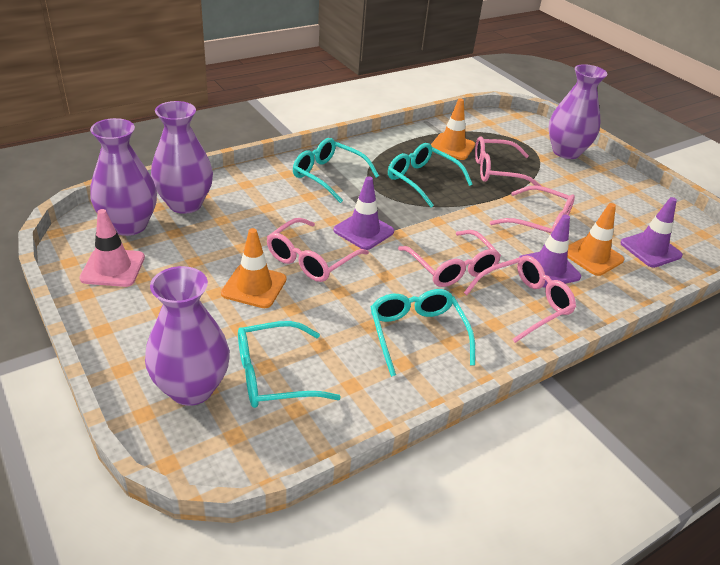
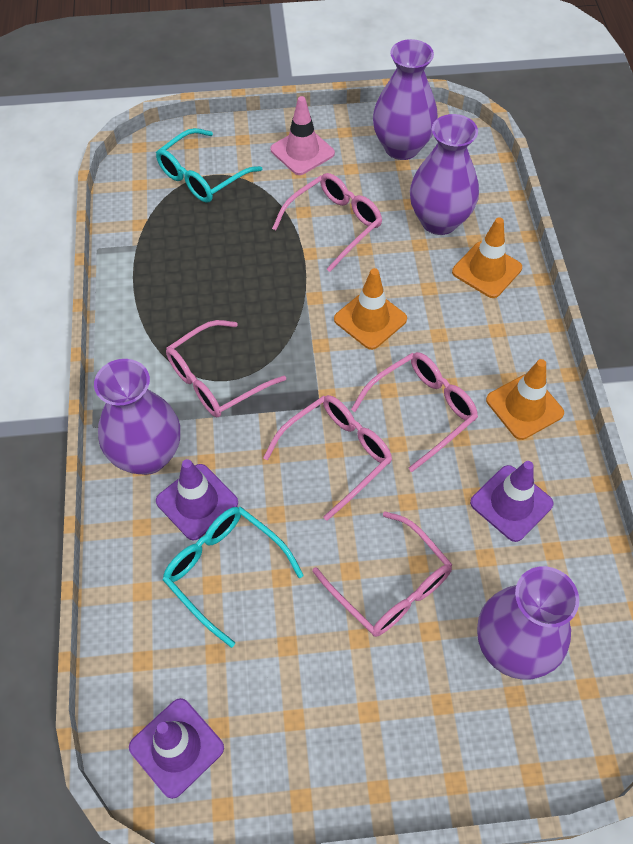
turquoise glasses: [238,321,341,408] [293,138,379,203] [371,289,475,377] [388,143,473,207] = 4 -> [156,128,262,203] [163,507,304,648] = 2

